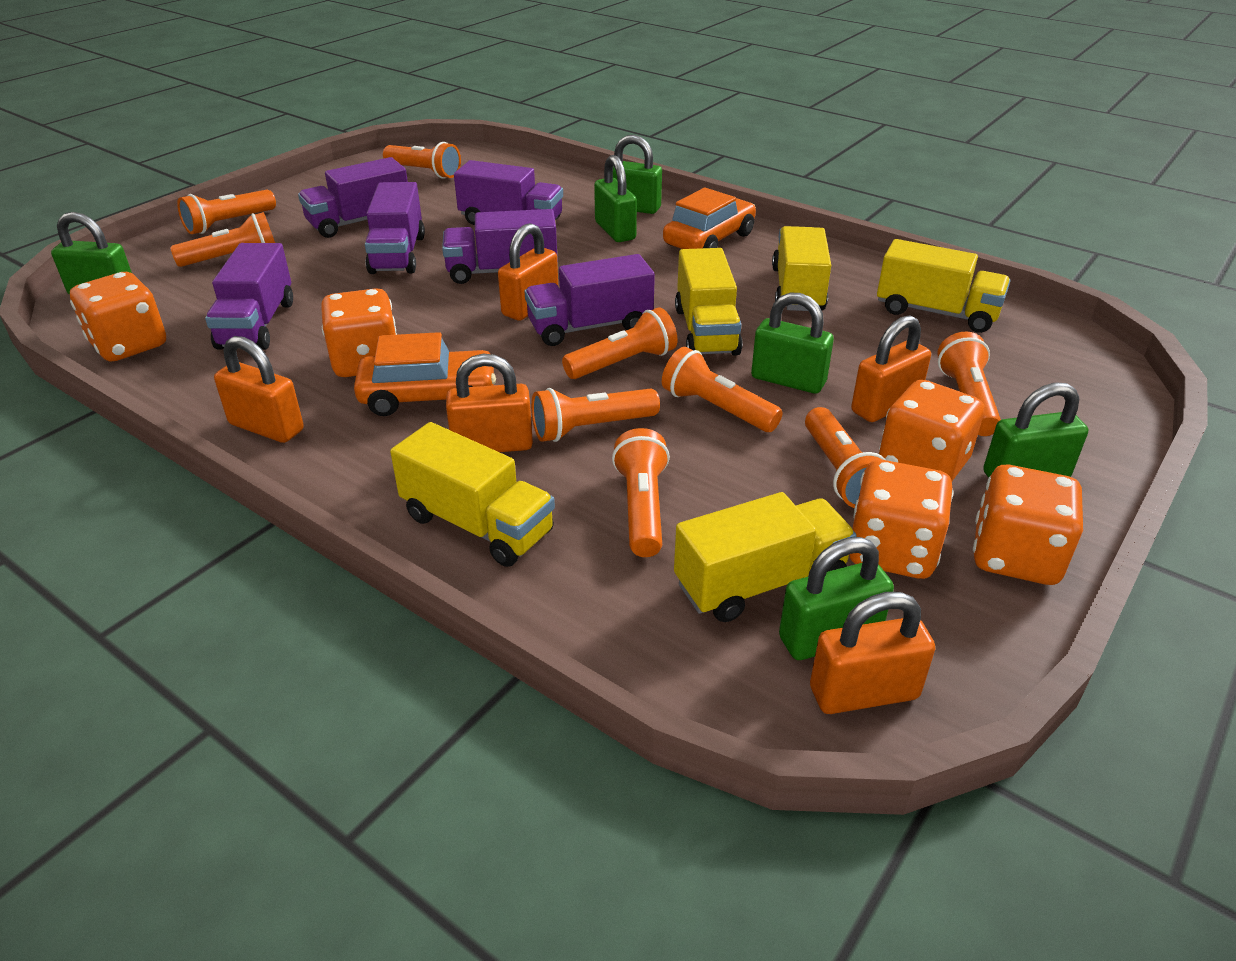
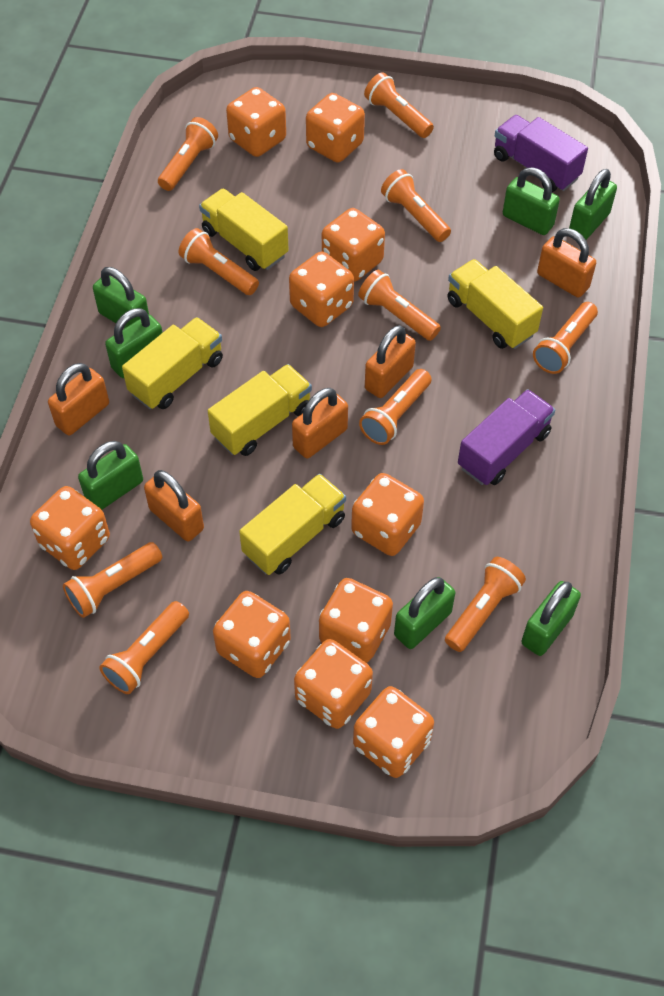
green padlock: [51,212,132,295] [594,155,637,242] [613,135,662,214] [751,293,834,394] [779,537,894,660] [983,383,1088,478] = 6 -> [78,441,143,510] [93,267,149,329] [105,308,163,378] [394,577,455,649] [503,167,560,235] [521,581,581,656] [569,169,617,240] = 7
orange car: [354,332,496,416] [663,188,756,249] = 2 -> none = 0
orange dice: [70,272,166,362] [321,288,397,377] [849,460,954,579] [879,380,984,481] [973,465,1083,585] = 5 -> [30,486,110,570] [213,591,291,678] [226,87,286,157] [289,252,354,327] [294,639,373,729] [306,93,365,163] [319,578,393,663] [322,208,385,282] [351,473,424,556] [353,686,434,778] = 10
orange flashlight: [170,212,275,267] [177,190,276,234] [383,142,461,179] [531,388,660,442] [562,307,677,379] [612,428,670,557] [662,347,782,432] [805,407,886,508] [937,332,1001,436] = 9 -> [63,542,162,618] [99,601,189,694] [158,117,218,191] [179,228,259,295] [358,270,441,341] [359,369,432,445] [364,72,434,138] [381,169,451,242] [445,557,526,652] [533,302,598,374] = 10
purple truck: [205,243,293,350] [298,157,408,238] [365,182,425,274] [442,209,558,284] [454,160,563,225] [525,254,655,346] = 6 -> [458,389,555,485] [494,115,588,192] = 2

